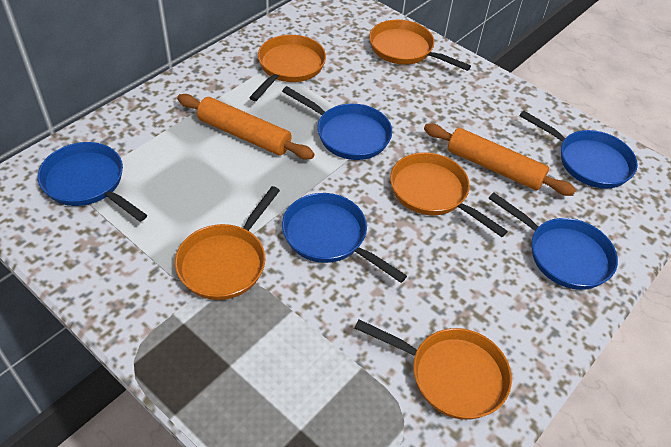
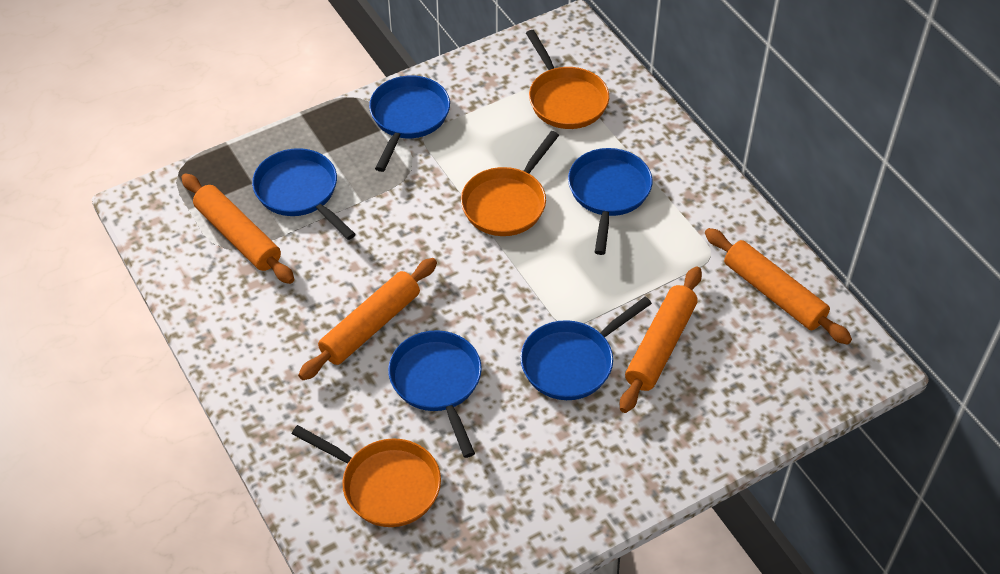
orange pan: [175,186,280,300] [249,35,326,101] [355,319,512,420] [369,20,471,71] [390,152,508,237] = 5 -> [292,425,441,527] [461,131,559,236] [526,30,609,129] = 3
orange rolling pin: [177,94,314,159] [424,124,576,196] = 2 -> [181,173,294,284] [298,258,437,380] [620,266,702,413] [705,228,852,345] = 4

